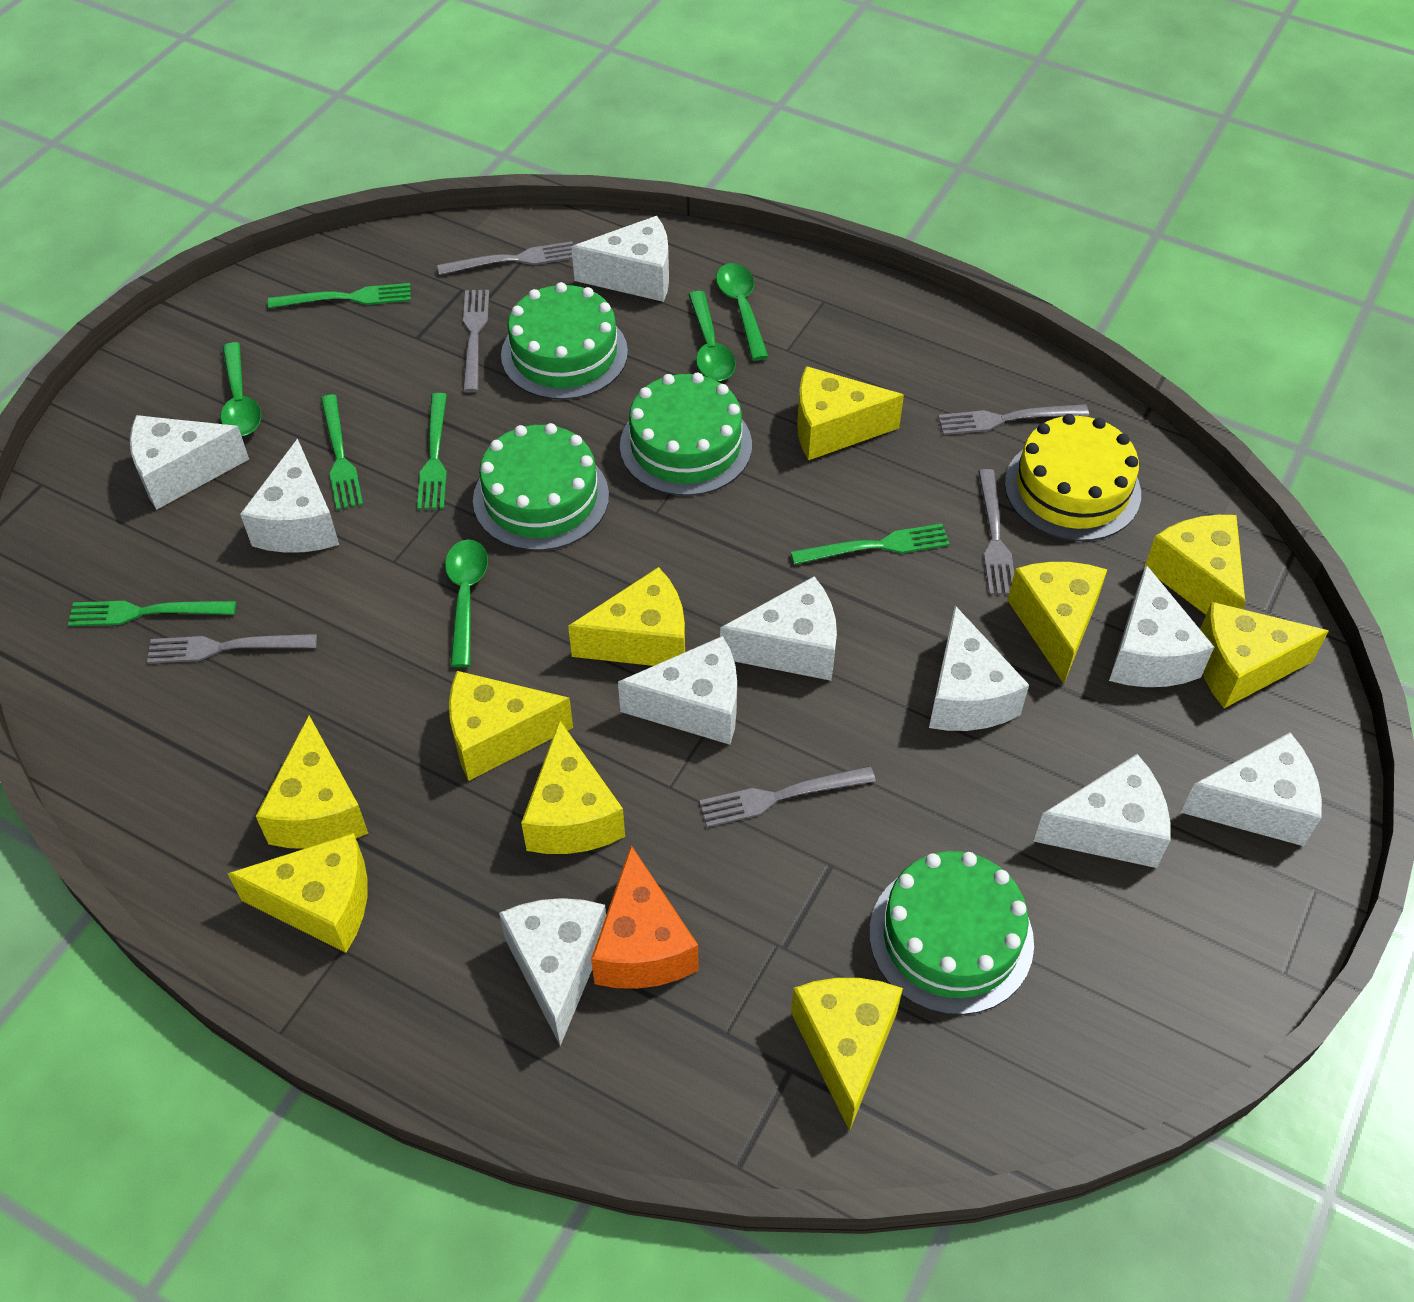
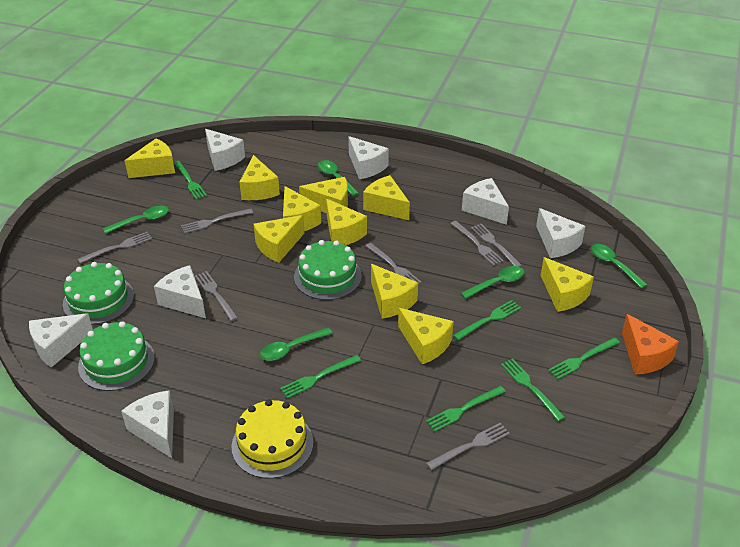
green cake: [473,423,609,551] [501,282,628,400] [620,373,752,496] [869,851,1034,1015] = 4 -> [63,262,134,325] [78,321,155,391] [294,240,362,300] = 3
green fork: [68,601,236,626] [268,283,411,308] [321,394,363,510] [417,393,447,510] [791,524,950,565] = 5 -> [173,161,207,200] [280,355,361,399] [426,386,506,432] [453,300,521,340] [501,359,565,421] [548,337,620,379] = 6
green spoon: [221,342,261,436] [445,539,488,667] [688,291,736,381] [716,263,769,360] = 4 -> [103,206,169,234] [260,327,333,361] [318,160,359,196] [460,266,525,299] [591,244,647,289] = 5
grey fork: [147,634,317,664] [437,241,573,275] [463,290,489,392] [699,766,876,827] [938,404,1089,435] [978,469,1014,595] = 6 -> [77,232,152,264] [181,209,253,234] [195,271,238,321] [366,243,421,284] [426,423,510,470] [451,221,504,266] [471,224,522,267] = 7
white cheese: [130,415,249,510] [240,438,339,553] [499,898,606,1046] [572,216,669,302] [618,636,737,745] [720,576,837,681] [929,606,1029,731] [1034,754,1170,868] [1109,565,1214,687] [1181,733,1322,846] = 10 -> [29,313,93,367] [121,390,174,458] [154,265,206,318] [205,129,245,171] [348,136,389,179] [462,178,509,225] [536,208,585,258] = 7

